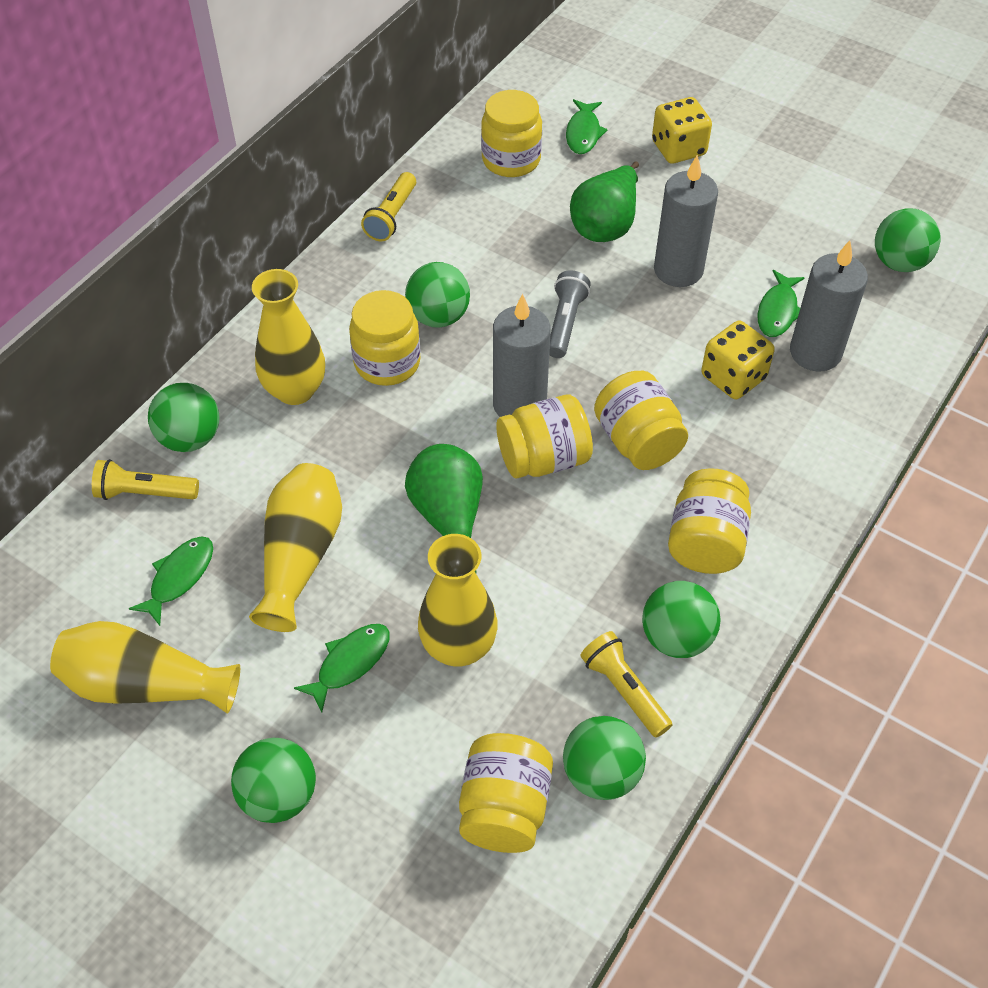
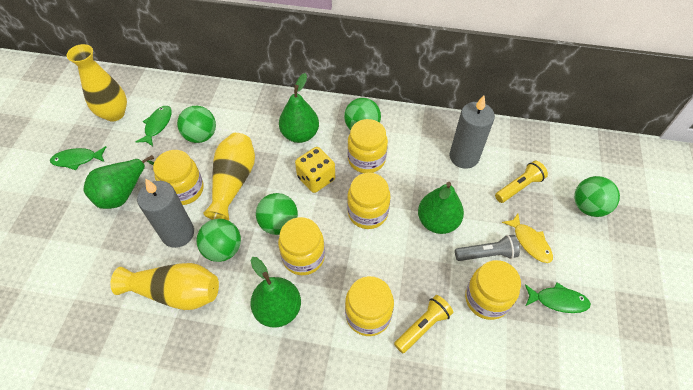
green ball: [148,383,219,452] [231,738,316,823] [405,262,470,328] [563,716,646,800] [642,581,721,658] [875,209,941,272] = 6 -> [177,106,216,143] [196,219,241,262] [256,193,298,235] [344,98,381,130] [574,176,620,217] = 5
green fish: [129,536,213,626] [294,624,390,712] [566,99,608,154] [757,270,805,337] = 4 -> [50,146,106,170] [136,106,172,146] [525,282,591,313] = 3
green pear: [405,444,483,573] [570,161,639,242] = 2 -> [84,155,154,209] [250,257,301,328] [279,73,319,143] [418,182,464,234] = 4
grey candle: [493,294,551,417] [654,155,718,287] [790,240,868,372] = 3 -> [137,179,194,248] [449,95,495,169] = 2
yellow dice: [652,97,712,164] [701,321,775,399] = 2 -> [295,147,335,193] = 1
yellow fish: none = 0 -> [502,214,553,263] = 1
yellow flashlight: [92,459,199,500] [361,172,416,241] [580,631,673,738] = 3 -> [394,295,453,353] [495,161,548,203] = 2
yellow vase: [50,621,240,714] [249,463,342,632] [252,269,325,405] [418,534,498,666] = 4 -> [67,44,127,121] [110,263,219,310] [203,133,255,221] = 3

